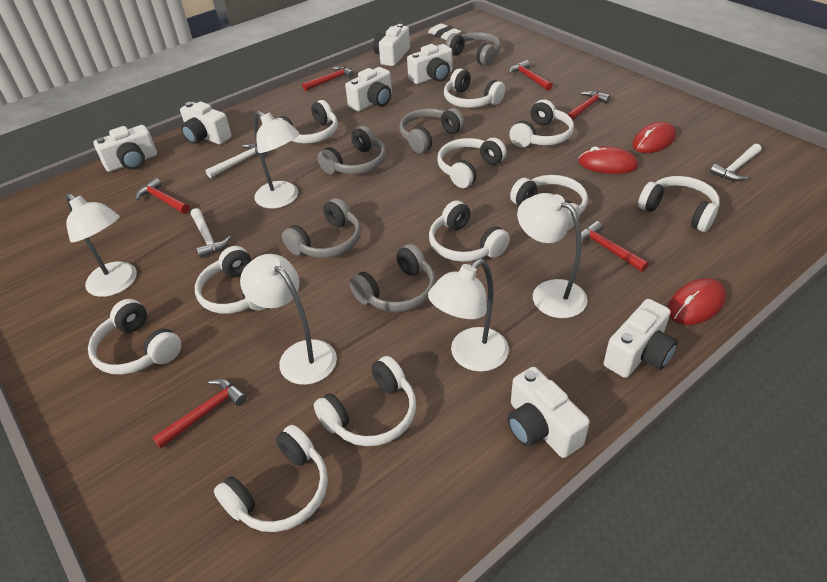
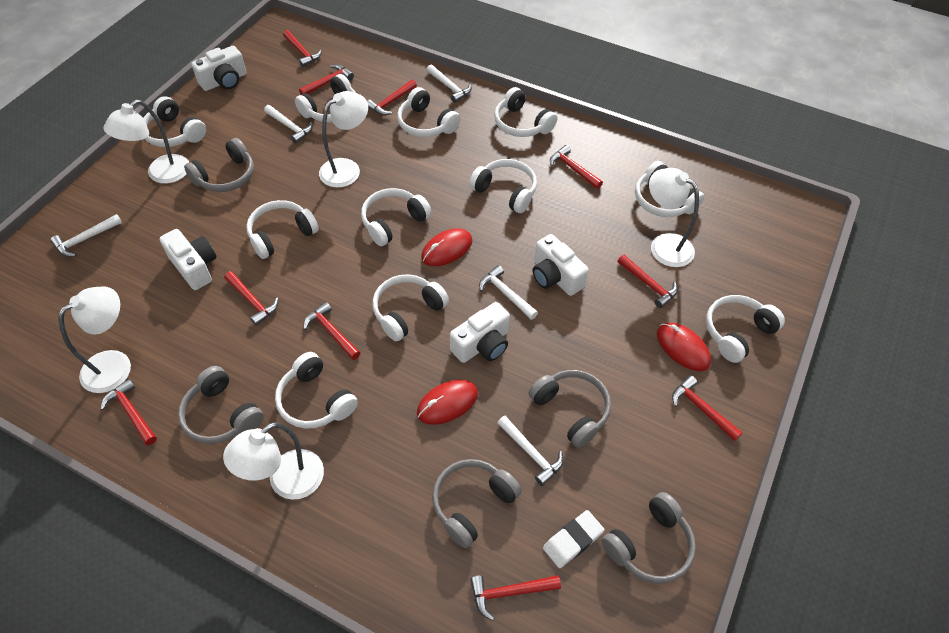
red hammer: [136,178,190,214] [152,379,247,449] [302,66,355,91] [509,60,553,91] [567,91,611,120] [581,221,649,272] = 6 -> [100,379,157,445] [224,271,278,326] [283,30,322,67] [299,64,354,94] [304,302,361,360] [367,80,417,115] [470,575,561,621] [550,145,603,189] [617,255,678,308] [672,376,743,441] = 10
white camera: [93,125,157,172] [180,102,232,144] [345,67,392,111] [373,24,410,66] [407,44,452,84] [507,367,590,458] [603,299,678,378] = 7 -> [159,229,217,290] [191,46,246,91] [450,302,510,363] [533,234,589,296] = 4
white hammer: [191,208,231,258] [206,143,268,178] [710,144,761,181] = 3 -> [50,214,122,257] [264,105,313,143] [427,64,472,103] [479,265,538,320] [497,416,564,486] = 5

